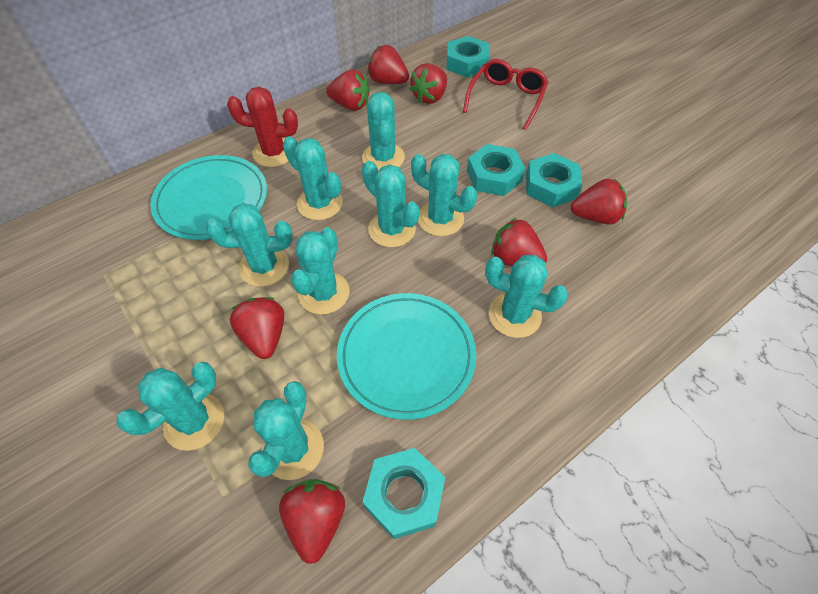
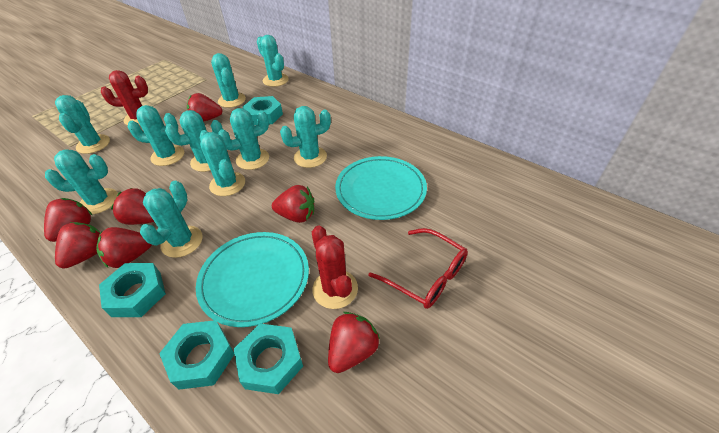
red cactus: [227,87,298,167] = 1 -> [101,70,148,126] [312,225,358,309] = 2
turquoise cactus: [116,362,224,451] [206,203,292,286] [248,381,324,480] [283,136,343,220] [291,227,350,315] [362,92,405,171] [362,161,420,248] [411,154,477,236] [485,255,568,338] = 9 -> [45,149,118,214] [55,95,110,154] [128,105,184,166] [140,181,203,258] [165,110,223,172] [200,130,245,196] [211,53,246,108] [218,108,269,170] [257,35,289,87] [280,106,331,168] = 10

